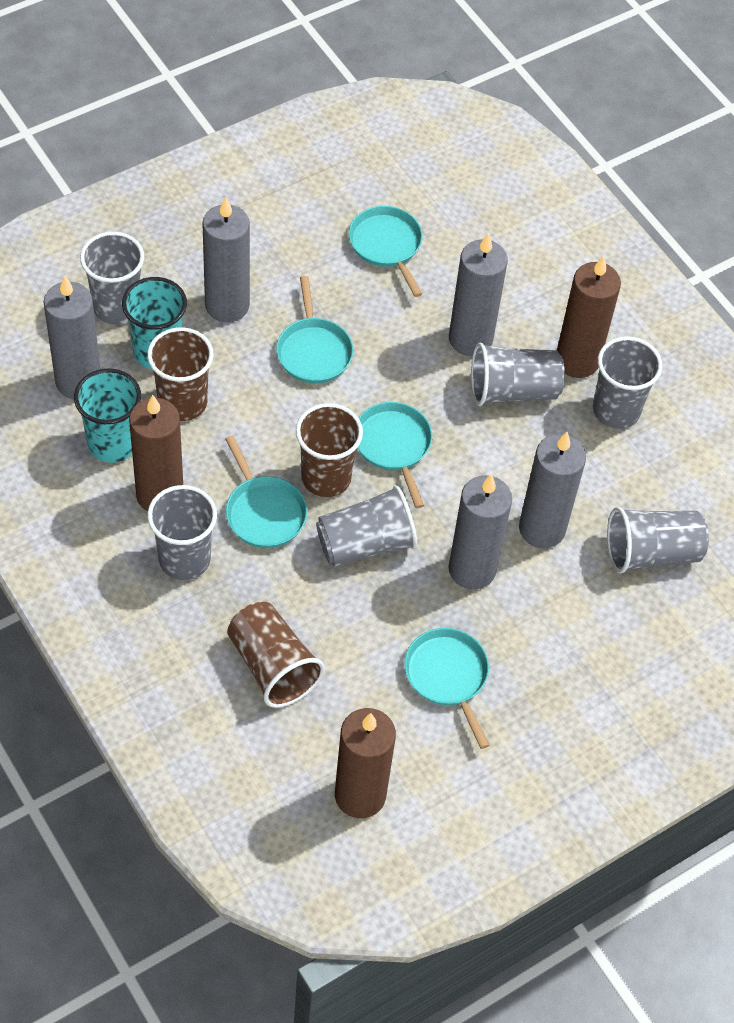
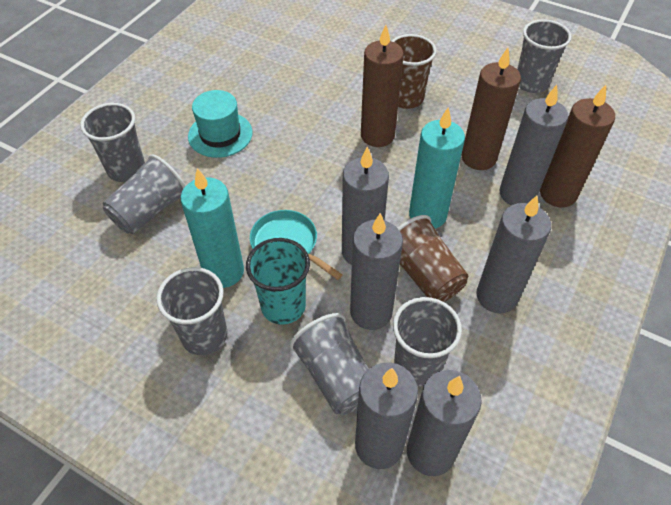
brown cup: [147,327,213,421] [227,602,325,708] [296,403,363,497] = 3 -> [392,34,437,109] [398,215,468,302] = 2
grey candle: [44,276,100,399] [202,197,250,322] [448,474,512,590] [449,233,508,356] [519,432,586,548] = 5 -> [342,146,389,265] [350,213,403,330] [355,362,418,469] [407,370,482,476] [477,196,551,313] [499,85,568,205] = 6
turquoise candle: none = 0 -> [180,168,244,288] [409,107,465,229] = 2
turquoise cup: [74,368,141,463] [122,277,187,370] = 2 -> [246,238,310,325] = 1
turquoise hat: none = 0 -> [188,90,253,158] = 1
turquoise pan: [225,436,307,548] [276,276,353,383] [349,206,423,297] [357,402,432,508] [404,628,489,749] = 5 -> [250,210,342,280] = 1

